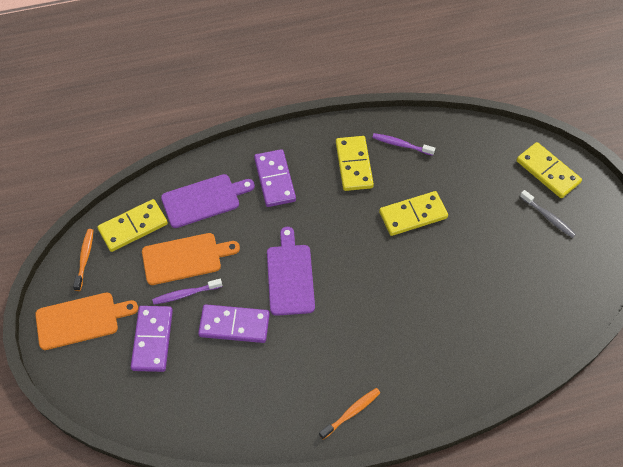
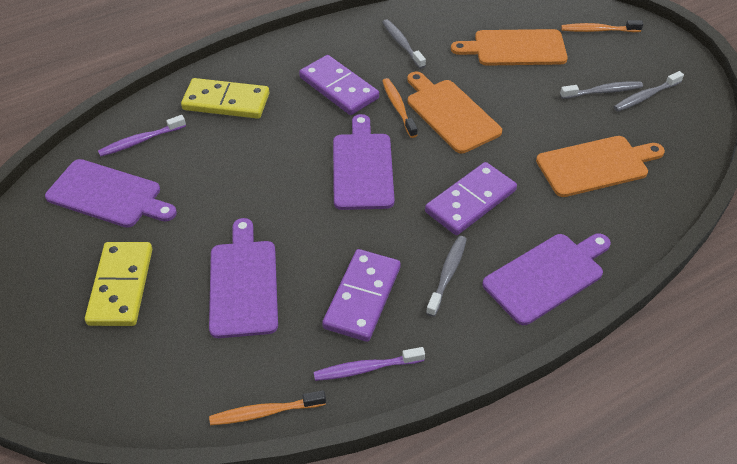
grey toothbrush: [520,190,576,238] = 1 -> [382,19,426,69] [426,236,467,317] [560,81,643,99] [613,71,684,111] = 4
orange cutting board: [35,293,138,350] [142,233,240,285] = 2 -> [407,72,502,154] [451,29,568,66] [536,136,665,197] = 3
orange toothbrush: [73,229,93,291] [319,388,380,440] = 2 -> [209,390,326,425] [382,78,418,138] [561,20,643,32] = 3
purple cutting board: [161,174,255,228] [267,227,315,316] = 2 -> [45,159,177,228] [209,218,278,338] [333,114,395,210] [482,233,611,325] = 4
yellow domino: [97,199,168,252] [336,136,374,191] [379,191,448,236] [516,142,582,198] = 4 -> [85,242,152,326] [181,78,269,119] = 2

